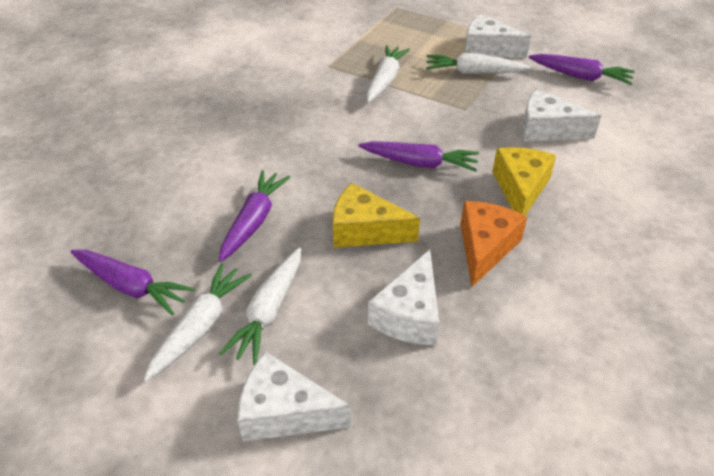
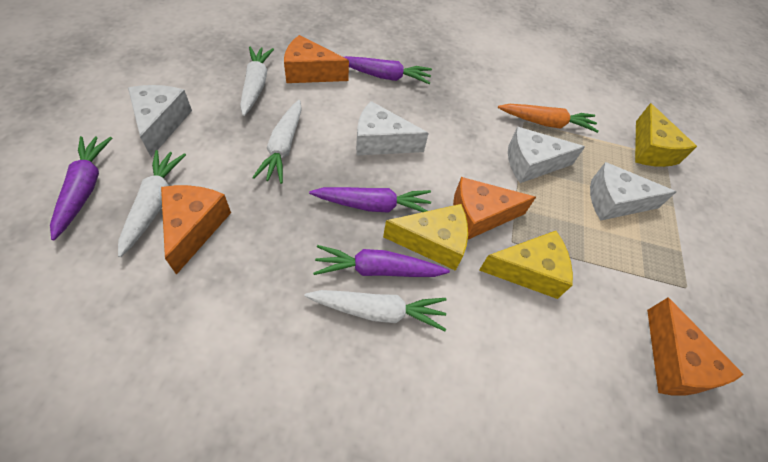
orange carrot: none = 0 -> [498,104,599,133] = 1
orange cheese: [460,201,527,287] = 1 -> [161,185,231,275] [284,35,349,83] [453,177,536,239] [647,298,744,396] = 4
yellow cheese: [333,183,420,247] [492,147,556,215] = 2 -> [383,204,468,271] [479,231,573,299] [635,103,697,167] = 3

